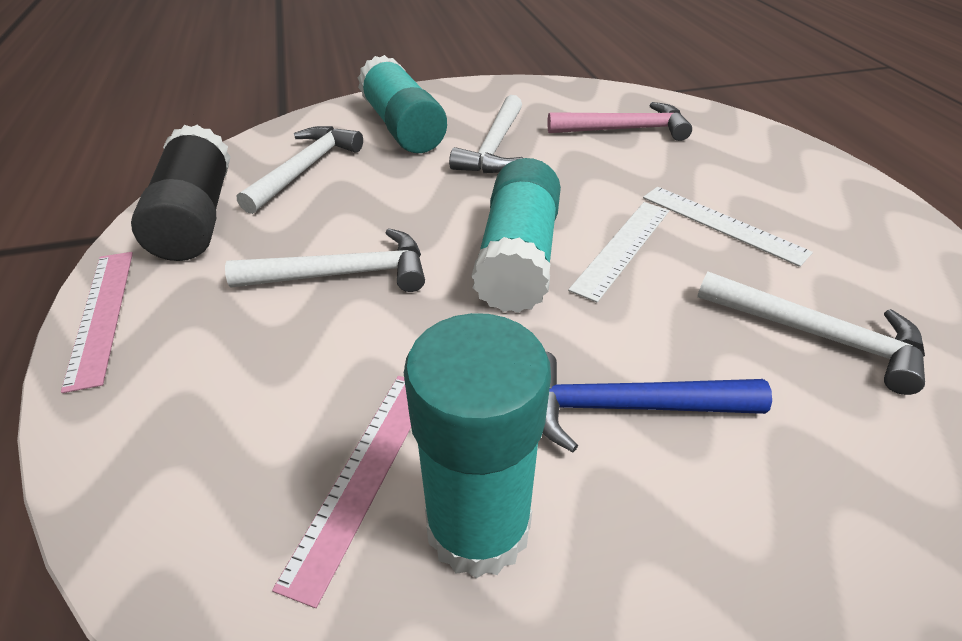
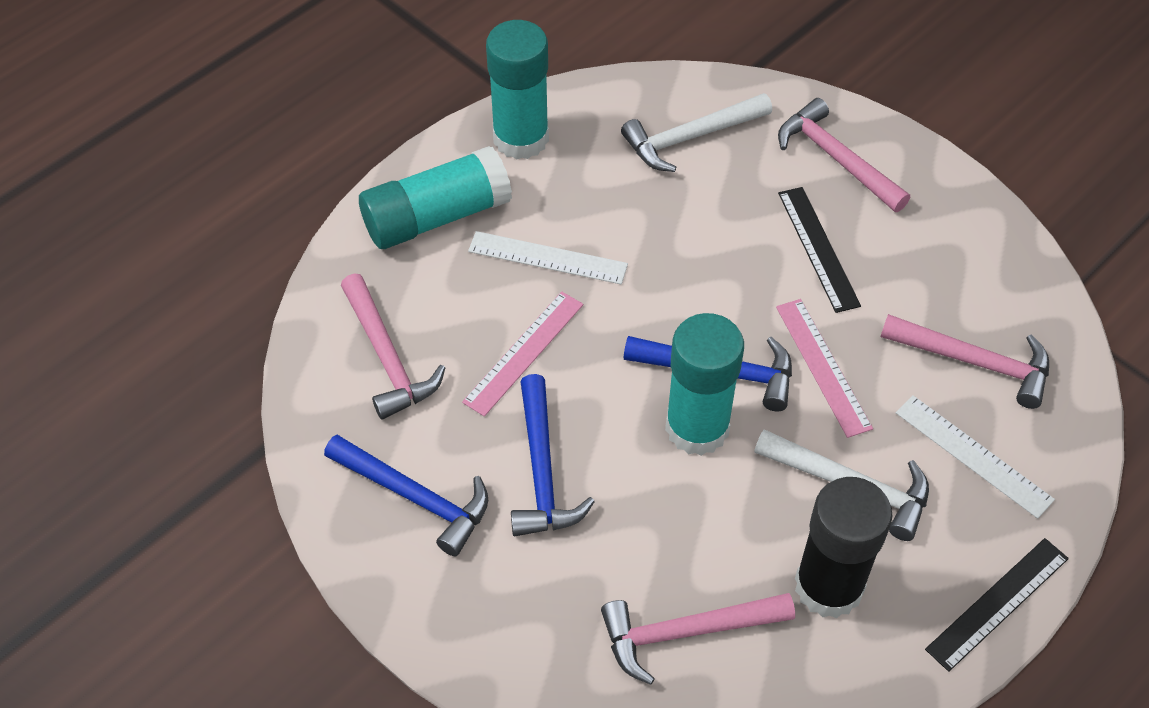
black ruler: none = 0 -> [778,187,861,313] [925,538,1069,672] = 2
blue hammer: [543,351,772,452] = 1 -> [324,435,488,556] [511,374,595,536] [623,336,792,411] = 3
pink hammer: [547,102,692,141] = 1 -> [341,274,445,419] [601,593,795,685] [778,98,910,212] [881,314,1049,409] = 4
white hammer: [225,228,425,292] [237,126,363,214] [449,95,523,173] [697,271,925,395] = 4 -> [621,93,772,172] [754,429,929,541] = 2

